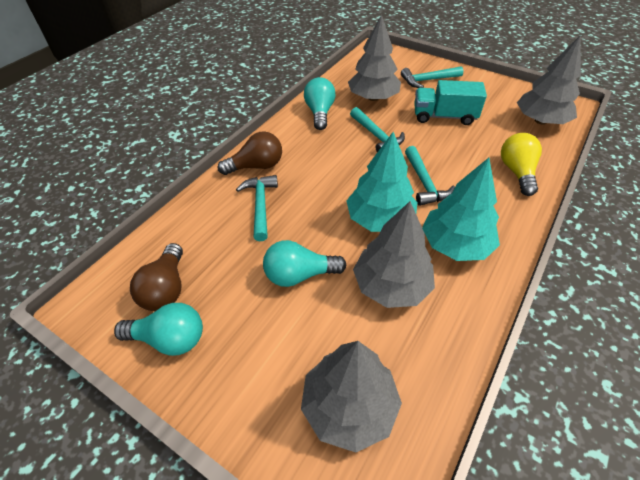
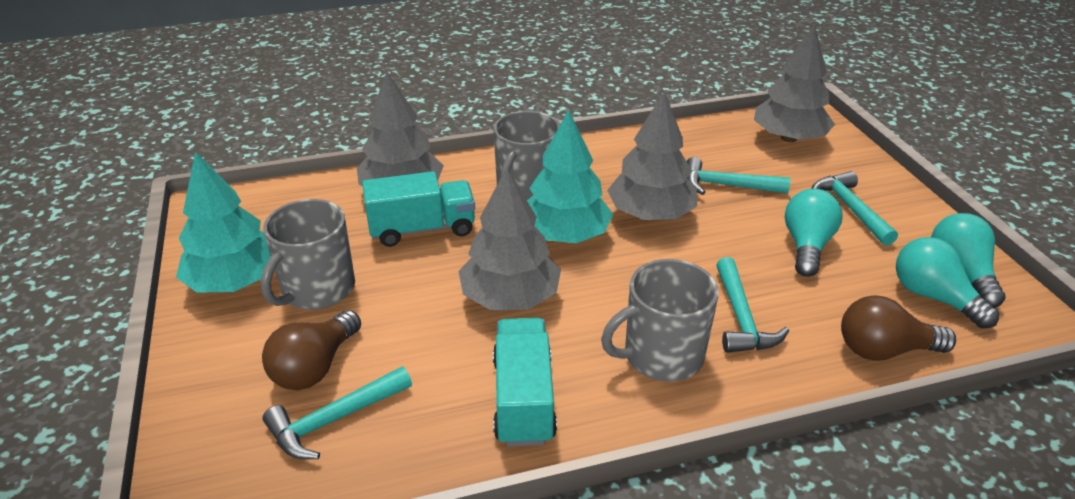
grey mug: none = 0 -> [261,199,355,310] [493,111,560,200] [601,259,719,382] = 3
turquoise truck: [414,80,487,125] = 1 -> [362,171,475,247] [493,318,557,447] = 2
yellow light bulb: [501,133,542,196] = 1 -> none = 0

